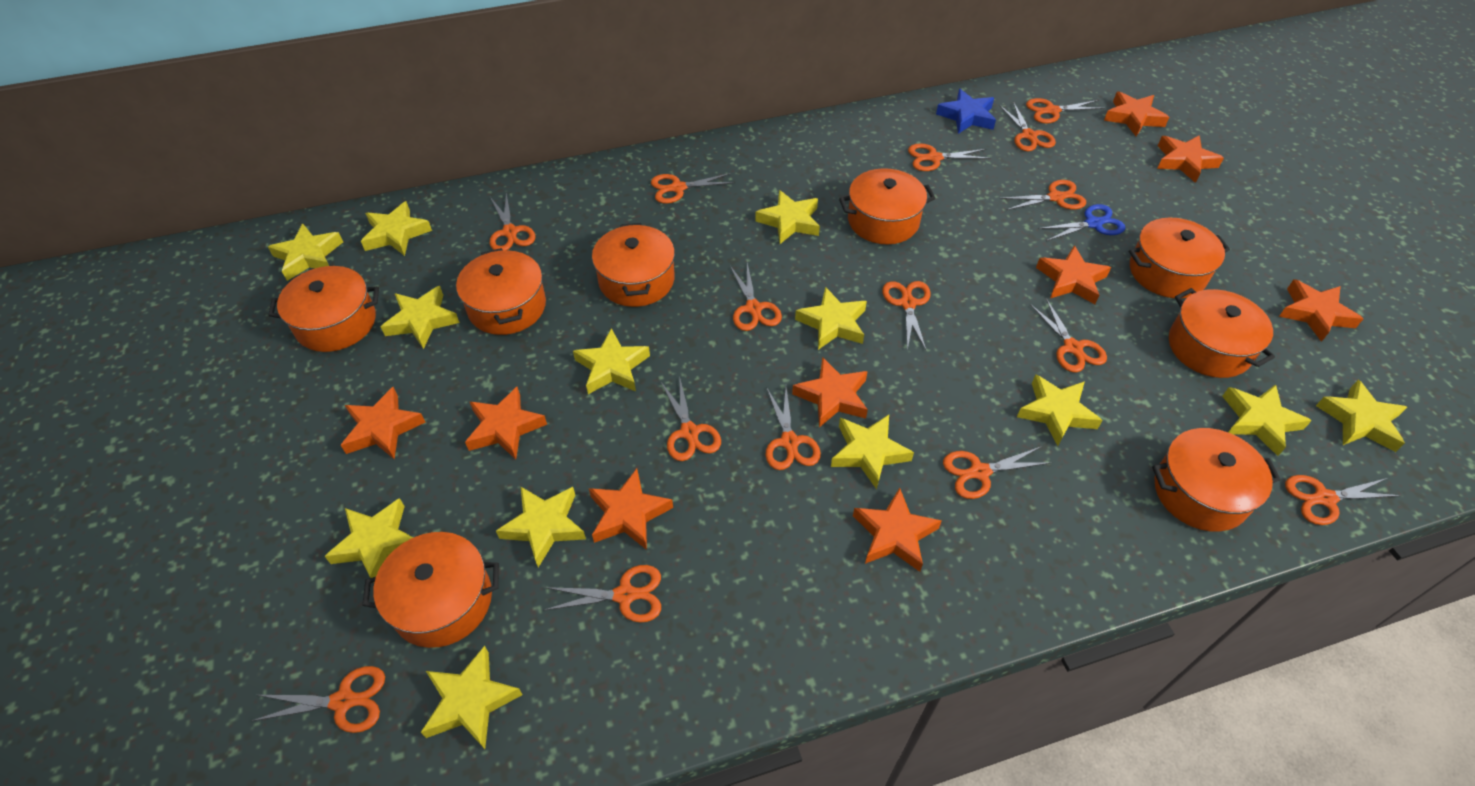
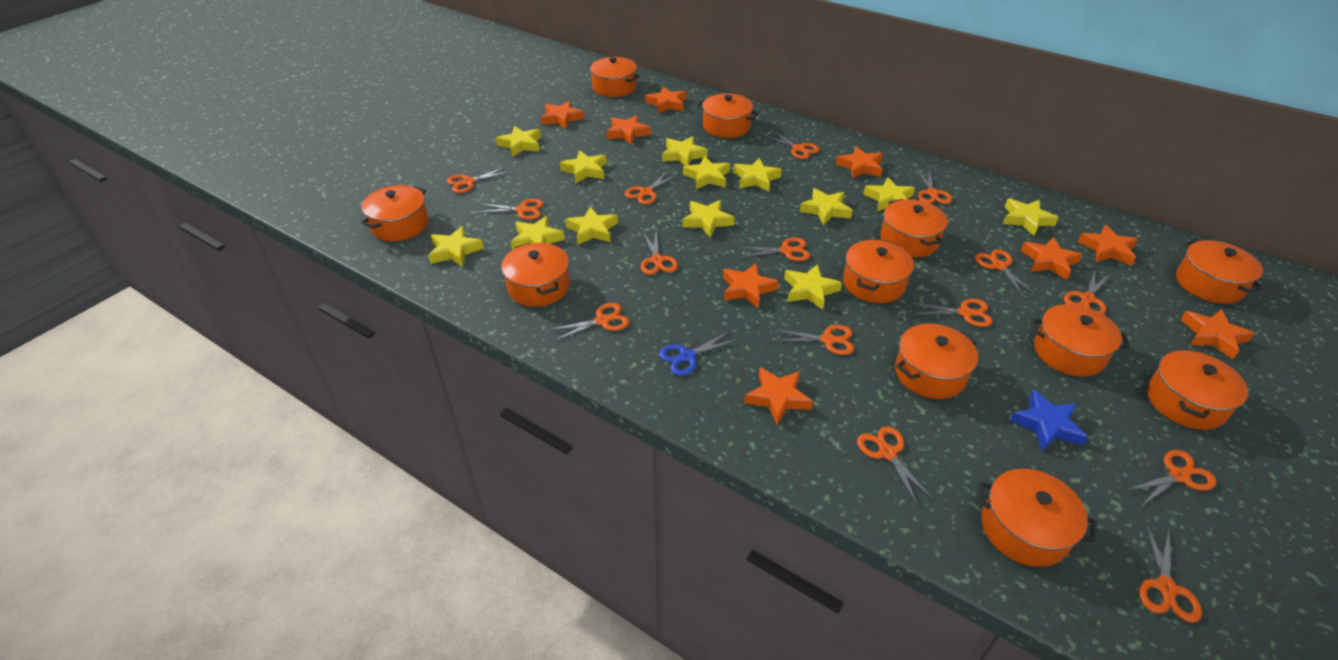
orange pot: [268,266,379,352] [362,532,499,648] [456,248,546,335] [592,223,675,307] [839,168,935,244] [1129,218,1230,299] [1152,428,1281,532] [1169,288,1275,378] = 8 -> [361,185,429,241] [501,243,570,307] [588,57,640,97] [697,93,759,138] [843,240,914,303] [880,199,948,257] [895,324,978,399] [976,469,1097,567] [1031,304,1130,377] [1147,350,1248,430] [1176,239,1263,304] = 11

